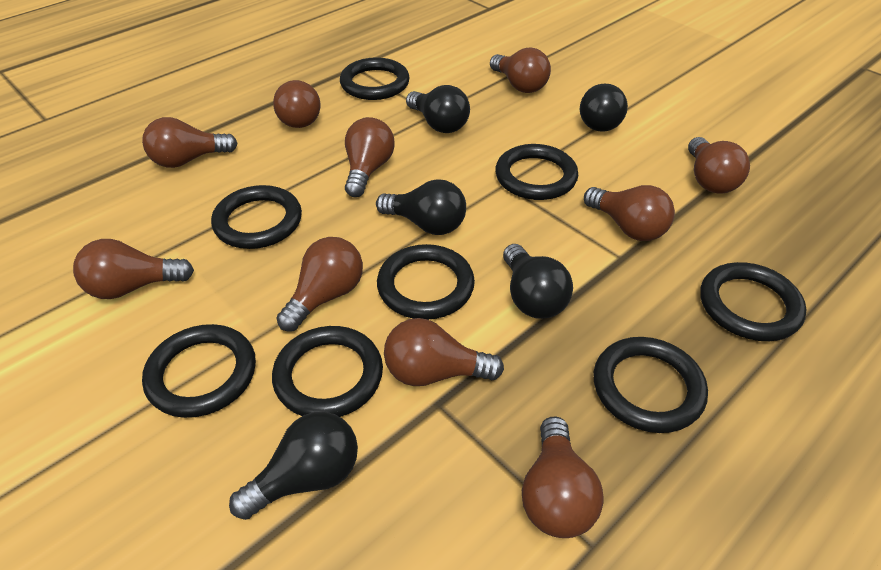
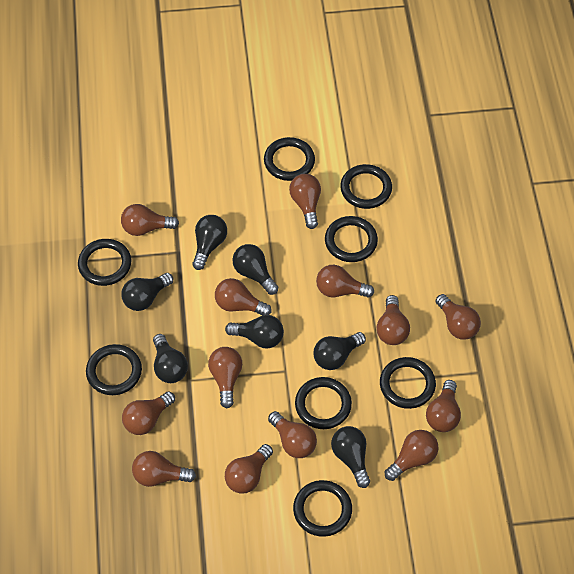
black light bulb: [229,412,358,520] [376,179,466,235] [406,85,470,133] [503,244,573,319] [580,84,628,132] = 5 -> [121,273,173,311] [153,334,188,383] [192,215,227,270] [225,315,284,348] [232,244,278,295] [314,332,366,370] [331,426,370,488] = 7
brown light bulb: [73,239,194,299] [142,117,238,168] [273,80,320,128] [276,237,363,331] [345,117,395,197] [384,318,504,386] [490,47,551,93] [522,416,604,538] [584,185,675,241] [688,137,750,194] = 10 -> [121,204,179,236] [122,391,175,435] [132,451,196,487] [208,347,242,408] [215,278,272,315] [225,444,273,494] [268,411,317,458] [289,174,321,229] [316,265,374,298] [377,295,410,345] [385,430,438,481] [426,380,461,432] [435,294,481,340] = 13

